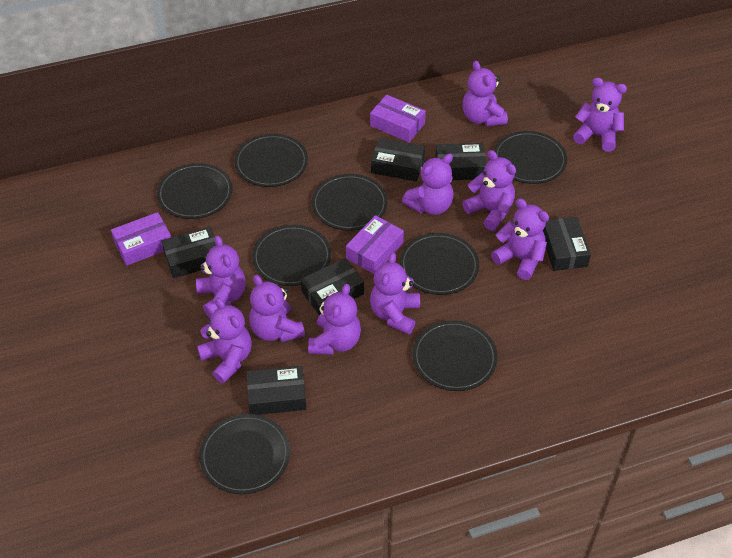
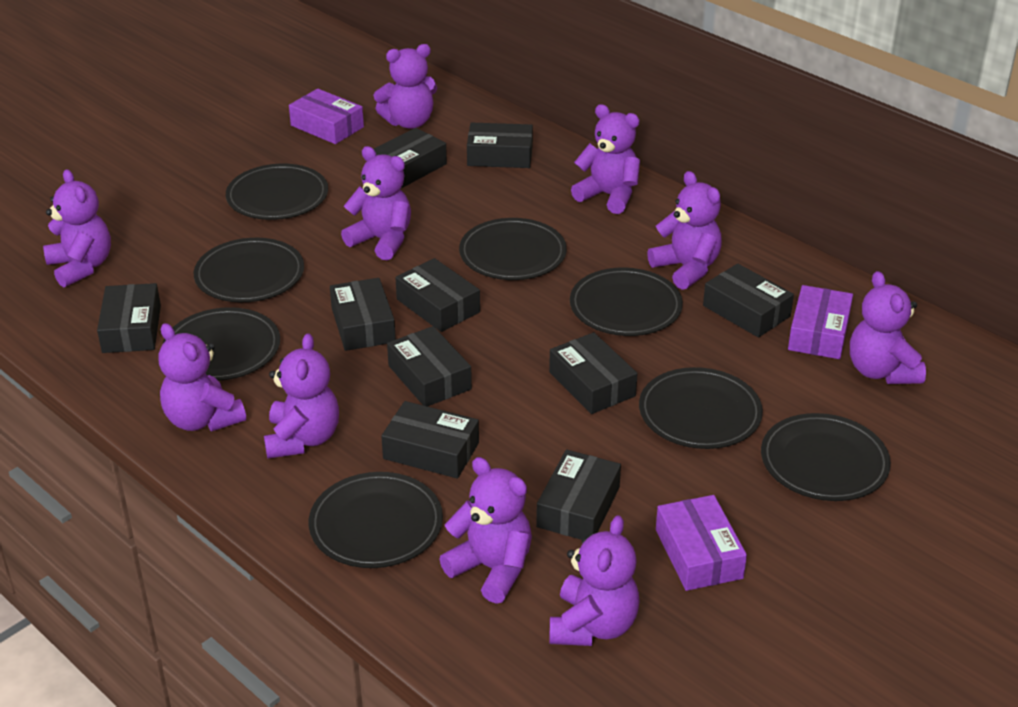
black box: [161,227,216,278] [247,366,306,415] [301,258,364,315] [371,138,425,182] [435,143,487,180] [543,217,591,271] = 6 -> [97,283,161,353] [330,278,396,351] [374,128,447,188] [381,401,479,479] [387,326,472,407] [395,258,480,332] [467,123,533,168] [536,450,621,540] [549,332,638,414] [703,263,794,338] = 10

